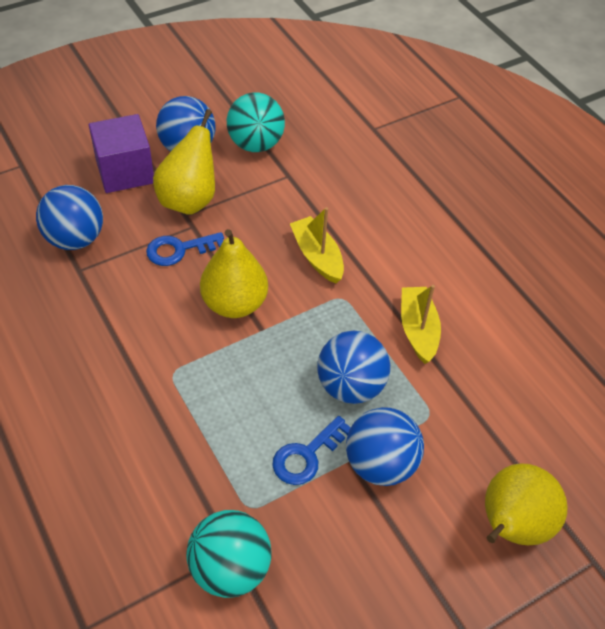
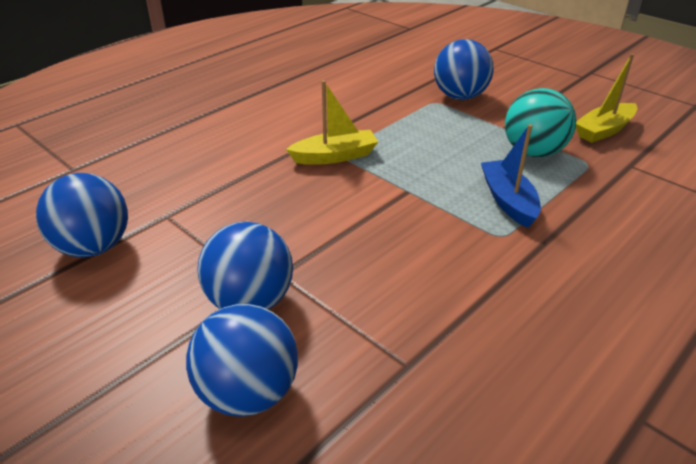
blue boat: none = 0 -> [481,124,541,228] = 1
blue key: [146,232,224,266] [273,416,351,485] = 2 -> none = 0
purple cube: [89,114,154,193] = 1 -> none = 0
turquoise ball: [186,510,272,598] [227,92,285,152] = 2 -> [505,88,576,157] = 1
yellow pear: [153,109,215,215] [200,229,268,318] [485,463,568,545] = 3 -> none = 0

